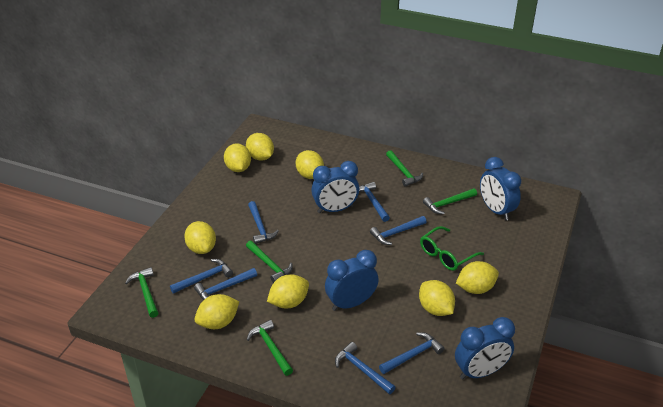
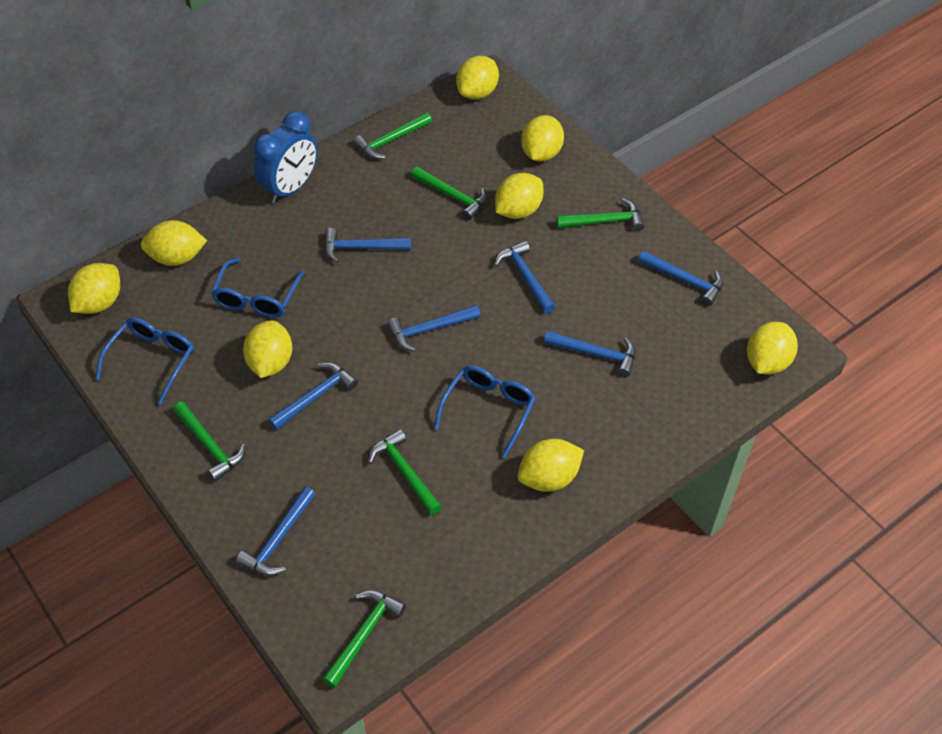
blue clock: [311,161,359,213] [325,250,379,311] [455,317,515,379] [480,157,521,220] = 4 -> [254,111,318,203] = 1
blue glasses: none = 0 -> [96,317,194,405] [211,258,305,318] [434,365,536,458] = 3
green glasses: [420,226,484,271] = 1 -> none = 0
green hammer: [125,267,158,318] [246,241,293,283] [247,320,293,376] [386,150,423,187] [423,188,477,214] = 5 -> [173,402,245,482] [323,590,406,688] [354,112,432,159] [368,429,442,515] [411,167,487,220] [556,199,644,231] = 6

